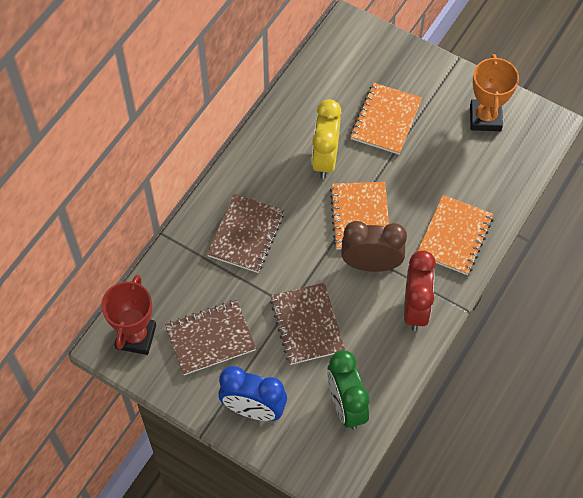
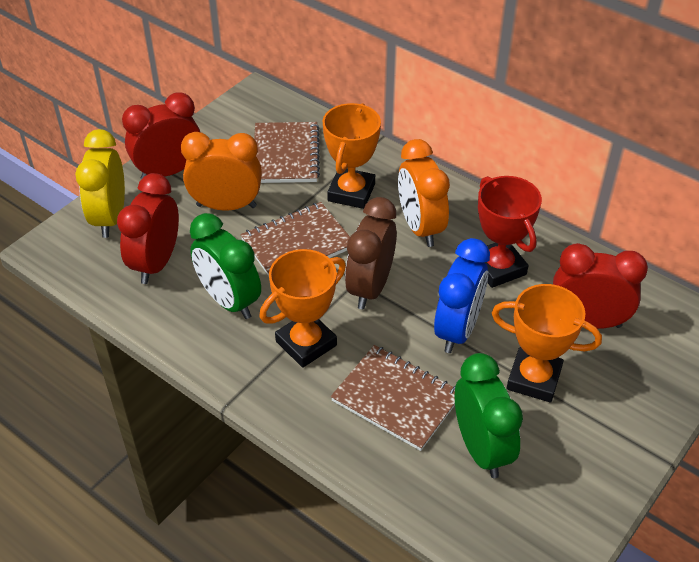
green clock: [327,350,369,430] = 1 -> [190,213,261,319] [455,353,523,478] = 2
orange clock: none = 0 -> [181,132,262,211] [398,139,450,247] = 2
orange notebook: [330,182,389,249] [350,83,422,155] [418,195,493,275] = 3 -> none = 0
orange trophy: [470,54,519,131] = 1 -> [260,249,346,368] [323,103,381,209] [492,284,602,402] = 3
red clock: [404,250,436,331] = 1 -> [117,173,179,284] [122,92,200,179] [553,243,648,329] = 3

